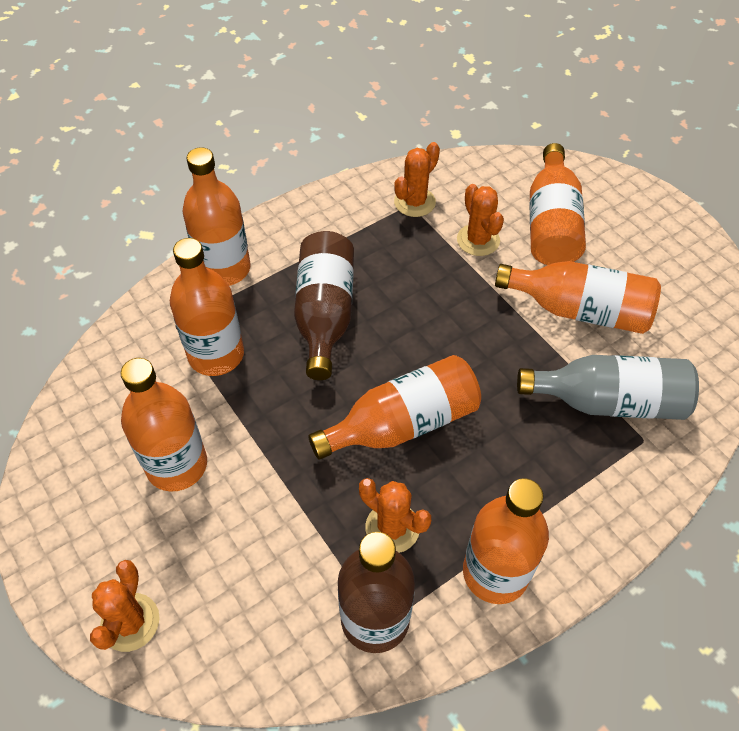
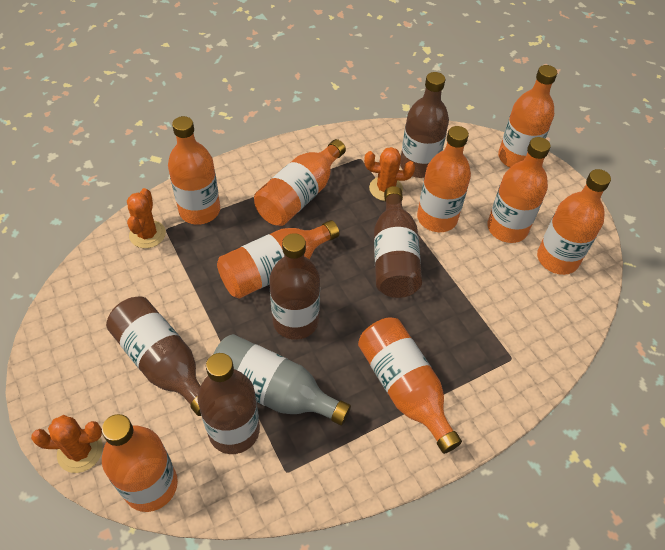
brown bottle: [294,231,354,380] [338,532,415,653] = 2 -> [106,296,201,416] [198,353,260,454] [269,233,320,340] [374,186,422,298] [400,72,449,178] = 5
orange bottle: [120,358,207,492] [170,238,244,376] [182,147,251,286] [308,355,481,460] [463,478,549,604] [495,261,661,334] [529,143,586,265] = 7 -> [102,414,178,512] [168,116,220,225] [217,220,339,299] [254,139,346,226] [358,317,462,454] [417,126,471,232] [487,137,551,243] [498,65,557,168] [537,169,611,275] = 9
orange cactus: [90,560,160,652] [359,478,431,553] [394,142,440,217] [457,184,504,256] = 4 -> [31,415,103,473] [127,188,166,248] [364,147,415,201] = 3

